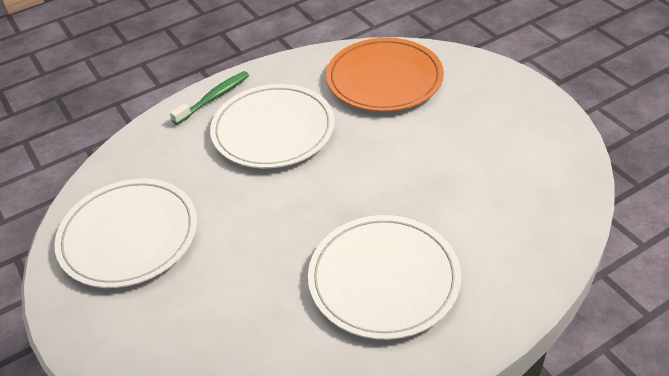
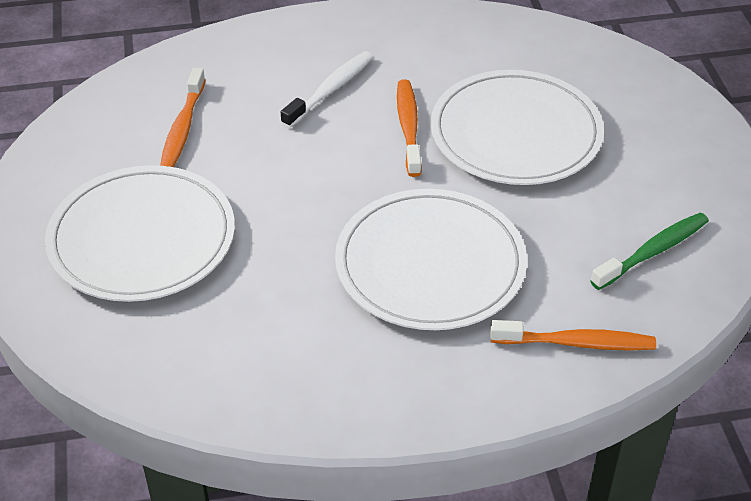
orange plate: [326,38,444,112] = 1 -> none = 0
orange toothbrush: none = 0 -> [160,68,205,167] [397,79,422,177] [490,320,656,351] = 3
white toothbrush: none = 0 -> [281,51,373,128] = 1

